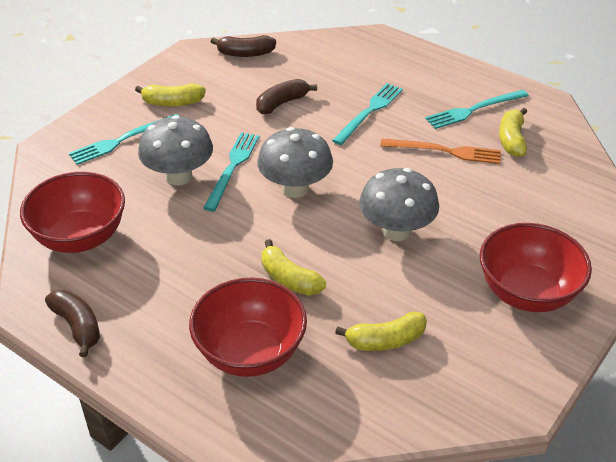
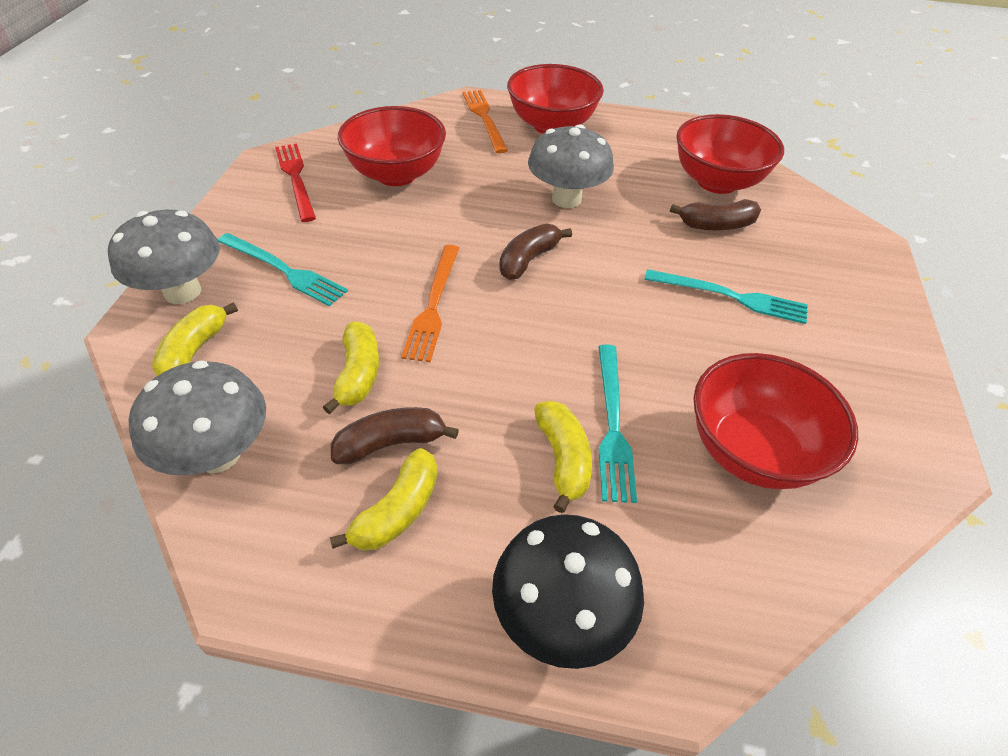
black mushroom: none = 0 -> [492,514,644,669] = 1
orange fork: [380,139,501,164] = 1 -> [401,245,459,362] [462,90,508,153] = 2
red bowl: [20,172,125,253] [189,278,307,377] [480,223,592,312] = 3 -> [338,106,446,186] [507,64,604,134] [676,114,784,194] [694,353,858,489] = 4
red fork: none = 0 -> [275,144,316,222] = 1
turquoise fork: [69,114,179,165] [203,132,259,211] [332,83,403,145] [425,90,529,129] = 4 -> [218,233,348,307] [598,344,637,503] [644,269,808,324] = 3

